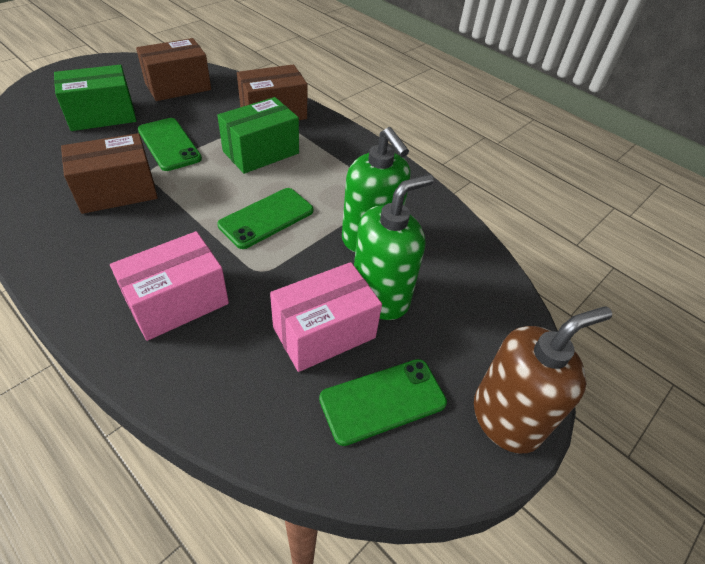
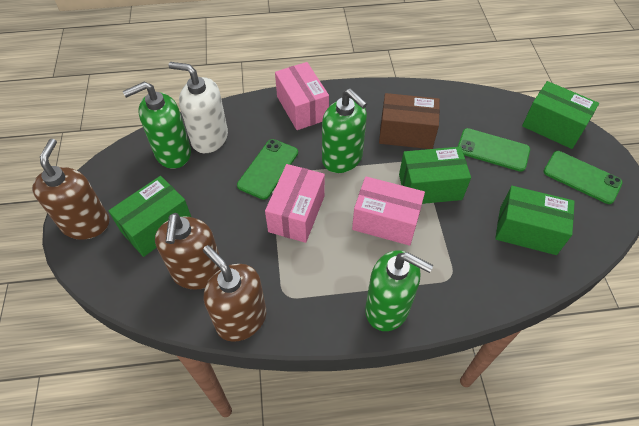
brown box: [61,133,158,214] [136,38,211,101] [237,64,307,120] = 3 -> [379,93,440,149] = 1
brown soap dispenser: [474,306,612,453] = 1 -> [32,138,109,240] [155,213,220,290] [203,245,266,342] = 3
green box: [54,65,136,131] [217,97,299,174] = 2 -> [109,176,191,257] [399,147,471,204] [495,186,575,255] [522,81,599,149] = 4
green soap dispenser: [342,127,411,252] [354,174,434,320] = 2 -> [123,82,191,169] [322,88,367,173] [365,250,433,331] = 3
pink box: [110,231,229,341] [270,262,382,372] = 2 -> [265,164,325,243] [275,62,329,130] [352,176,425,246] = 3
white soap dispenser: none = 0 -> [168,62,228,153] = 1

